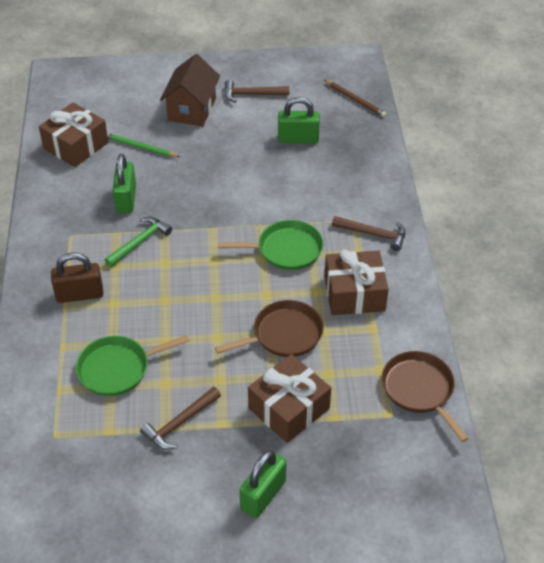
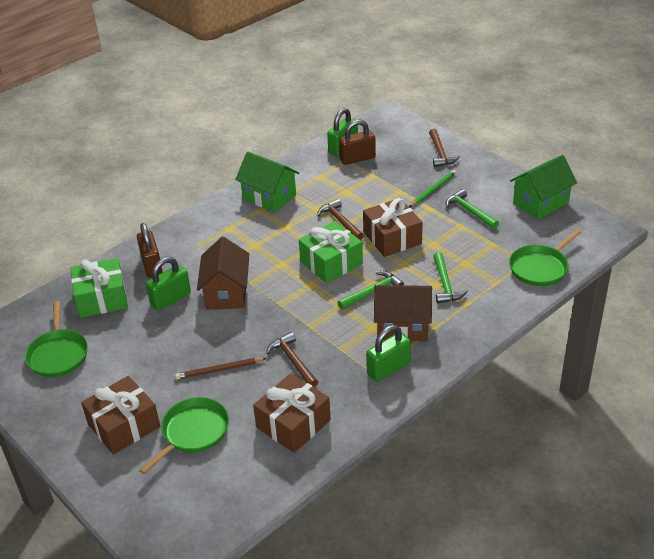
brown house: [160,54,220,127] = 1 -> [197,237,249,310] [374,285,432,341] = 2
brown padlock: [51,252,103,303] = 1 -> [137,223,163,278] [339,119,376,165] = 2
brown pan: [215,300,324,357] [382,351,469,442] = 2 -> none = 0
green gift: none = 0 -> [71,258,128,318] [299,221,363,283] = 2
green hammer: [105,217,172,267] = 1 -> [338,271,404,310] [433,252,467,303] [445,189,499,229] = 3
green house: none = 0 -> [235,151,299,213] [510,155,577,219] = 2
green pan: [76,335,189,396] [218,220,323,270] = 2 -> [25,301,88,377] [139,397,229,474] [509,229,581,286] = 3

